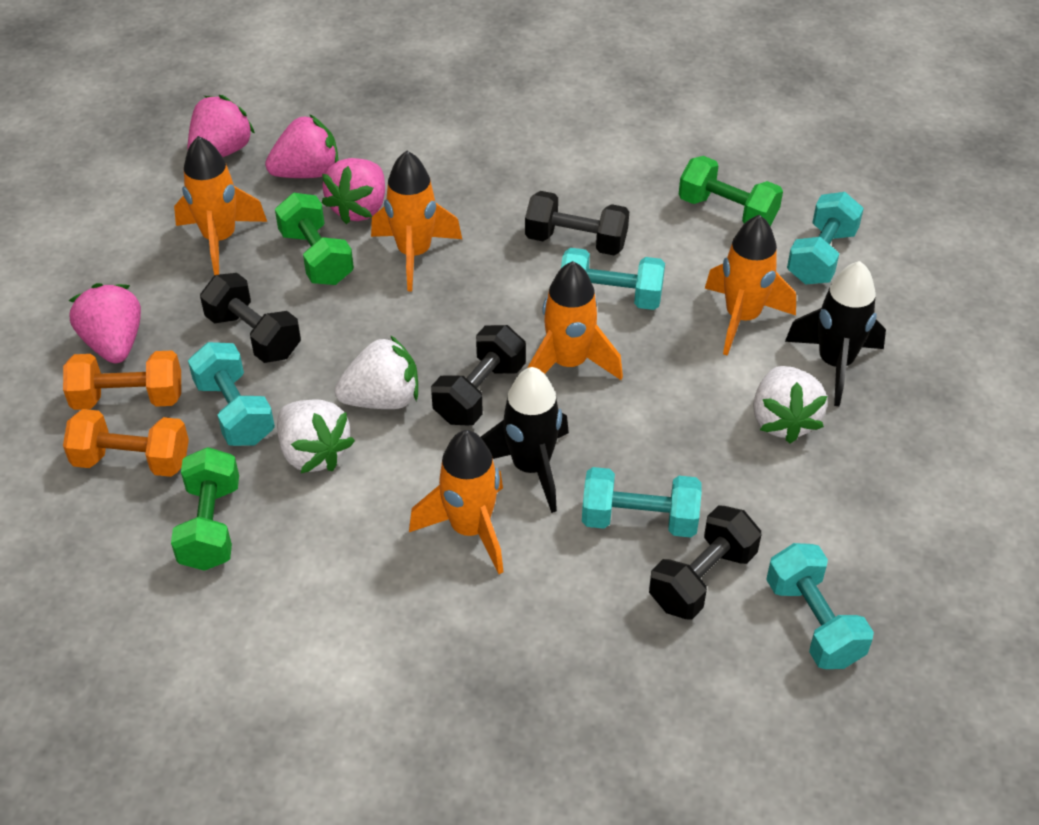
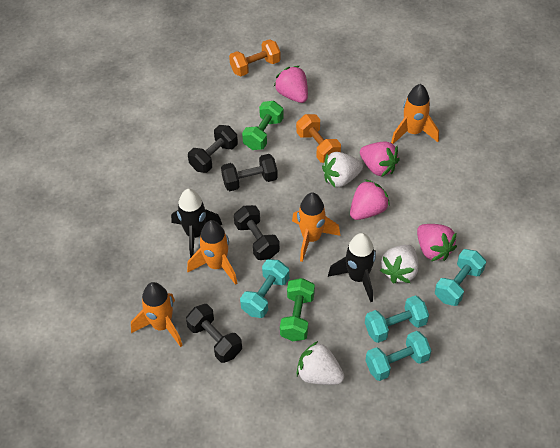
green dumbbell: [171,447,239,571] [275,193,354,285] [679,156,783,226] = 3 -> [242,101,284,150] [280,278,315,341] = 2
orange rocket: [174,136,267,275] [371,151,462,291] [409,430,504,574] [528,261,623,380] [705,215,796,356] = 5 -> [131,282,183,347] [187,220,237,285] [292,193,341,262] [391,84,439,144] = 4
turquoise dumbbell: [188,342,275,446] [561,248,665,310] [582,467,702,537] [766,543,874,669] [787,192,864,285] = 5 -> [240,259,289,318] [365,295,429,343] [365,331,431,381] [435,249,486,306] = 4

